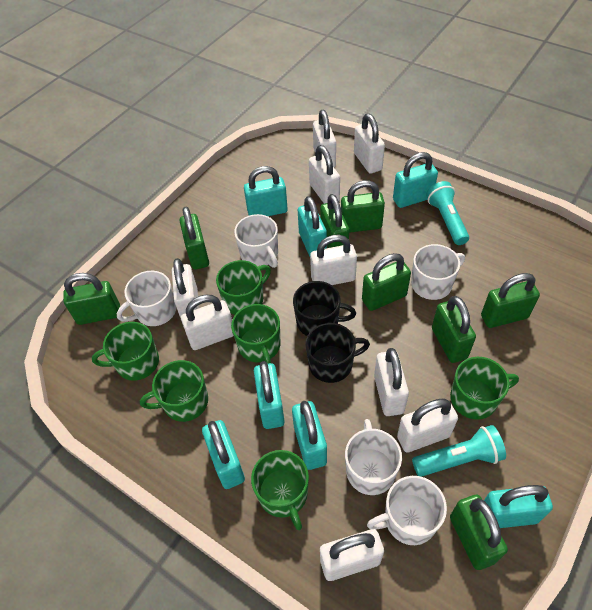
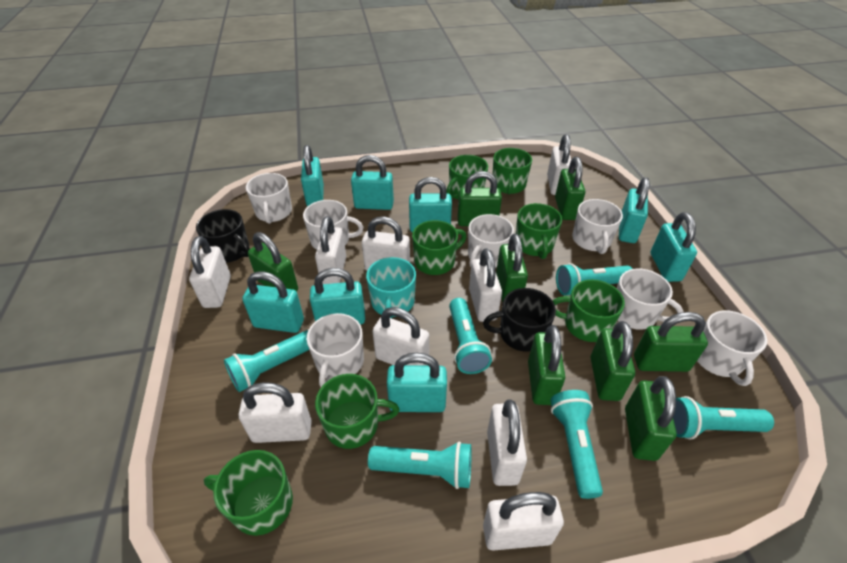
green mug: [92,322,159,381] [140,360,208,422] [216,260,271,315] [231,304,280,364] [251,450,309,530] [450,357,519,420] = 6 -> [204,450,293,536] [315,374,399,449] [412,220,467,275] [447,155,488,200] [492,148,532,195] [516,203,562,259] [552,279,625,342] = 7
turquoise flashlight: [412,425,506,477] [426,181,469,245] = 2 -> [224,330,309,392] [368,441,472,489] [449,298,492,374] [550,390,603,499] [556,263,633,296] [673,396,774,440] = 6
turquoise mug: none = 0 -> [366,257,416,318] = 1
turquoise padlock: [202,420,245,489] [244,166,288,216] [254,361,285,429] [292,401,327,470] [298,196,327,257] [393,152,438,208] [484,485,553,528] = 7 -> [242,271,304,333] [301,145,324,207] [310,268,365,325] [351,155,394,210] [387,353,447,412] [409,177,452,232] [619,177,649,243] [650,212,697,282] = 8
white mug: [117,271,176,326] [234,214,278,268] [345,419,402,495] [367,476,447,545] [411,244,465,300] = 5 -> [246,173,292,224] [303,200,363,249] [306,313,364,387] [468,214,514,268] [572,199,623,254] [617,268,684,330] [697,310,767,386] = 7

